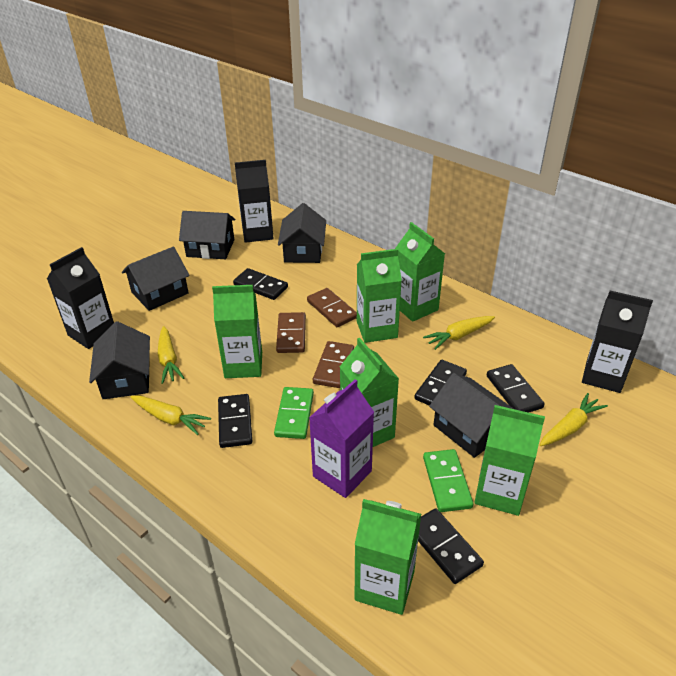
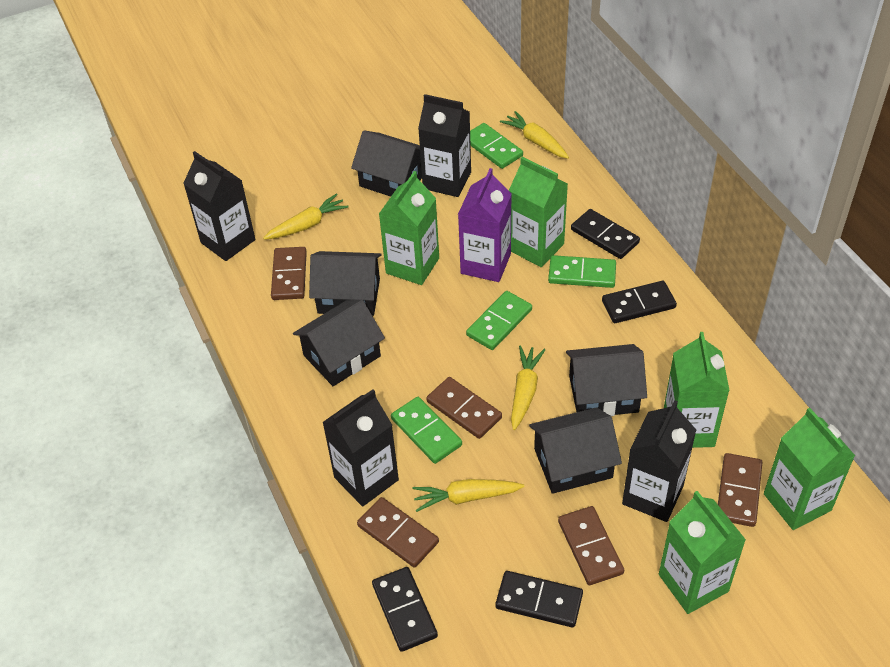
black carton: [47,247,114,349] [235,160,274,243] [582,291,653,393] = 3 -> [183,151,255,261] [322,389,399,507] [418,94,471,197] [622,400,696,522] = 4
black domino: [218,394,252,448] [233,268,288,300] [414,360,467,406] [418,508,484,584] [487,364,544,413] = 5 -> [372,567,438,652] [496,571,583,628] [571,209,640,259] [602,281,677,323] = 4
brown domino: [276,312,306,353] [307,288,357,327] [313,341,354,388] = 3 -> [271,247,307,300] [357,497,439,568] [426,377,502,439] [558,506,624,585] [718,453,763,527] = 5
green carton: [212,285,262,378] [340,338,399,447] [354,499,421,615] [357,249,402,343] [396,222,445,322] [474,405,545,516] = 6 -> [379,171,439,285] [509,157,568,267] [659,491,746,614] [664,332,730,448] [764,408,855,530] = 5
green domino: [274,387,314,439] [423,449,473,512] = 2 -> [391,397,462,464] [466,291,532,350] [470,123,523,169] [548,255,616,288] = 4

